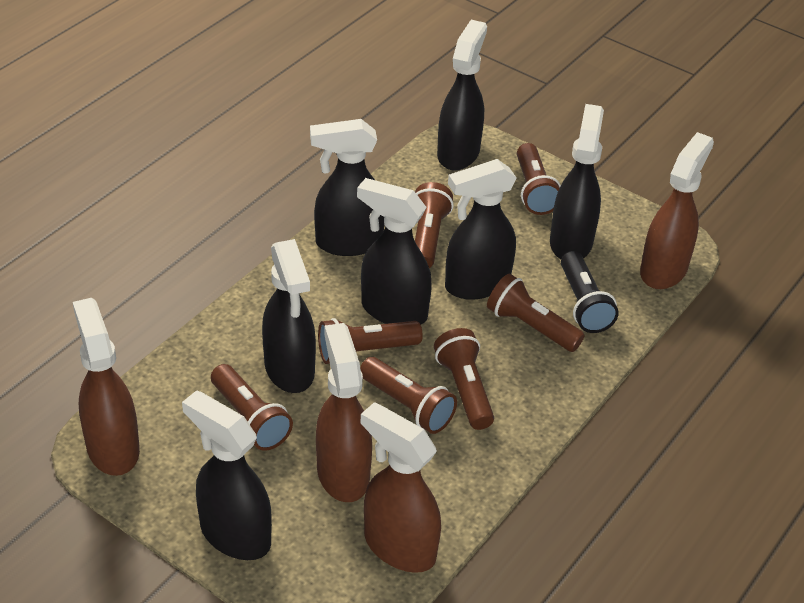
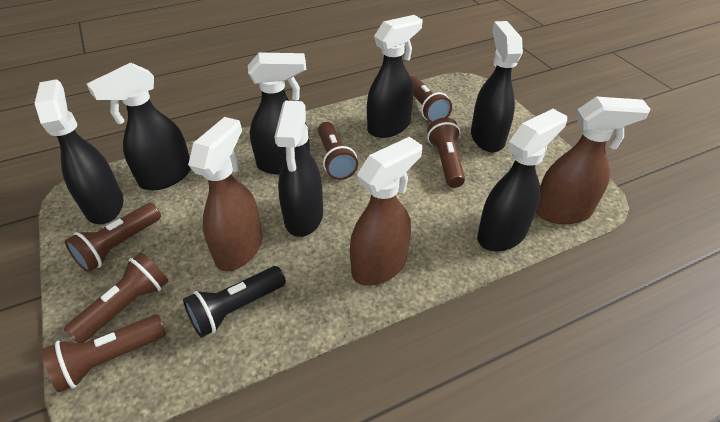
brown flashlight: [211,364,293,451] [318,318,423,364] [360,357,457,434] [415,182,454,268] [434,328,494,430] [487,273,585,352] [517,143,561,215] = 7 -> [42,314,166,393] [64,252,168,343] [65,203,161,272] [318,122,358,180] [411,76,452,123] [427,117,465,188] = 6
brown spray bottle: [73,298,140,476] [316,323,372,502] [361,402,441,573] [640,132,714,289] = 4 -> [188,117,263,271] [350,137,422,286] [536,97,650,224] = 3

